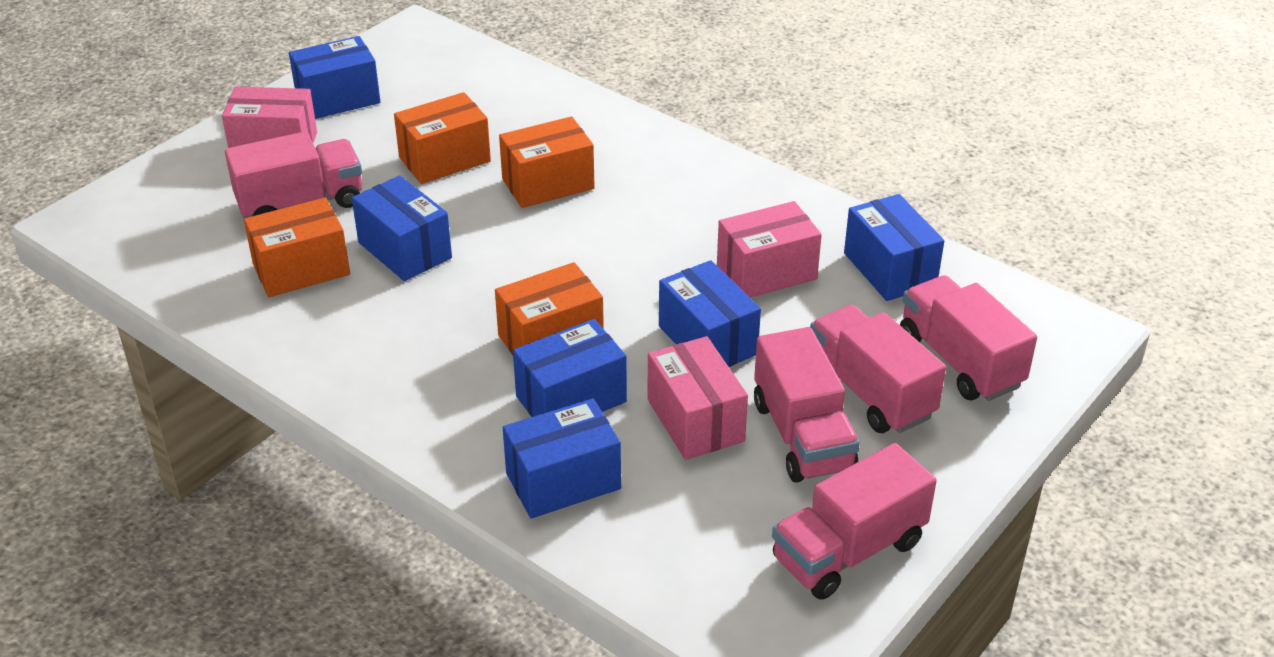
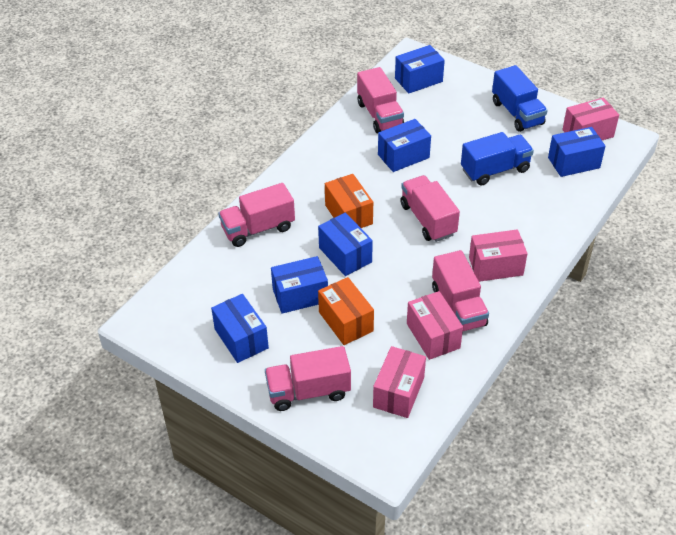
blue truck: none = 0 -> [461,132,534,185] [492,65,548,132] = 2
orange box: [244,197,350,297] [394,92,491,184] [495,262,604,355] [499,116,595,208] = 4 -> [318,277,374,345] [325,174,373,228] = 2
pink box: [222,87,317,148] [647,336,748,460] [717,201,822,298] = 3 -> [373,346,426,418] [407,291,463,360] [469,229,528,282] [562,97,619,140] = 4

